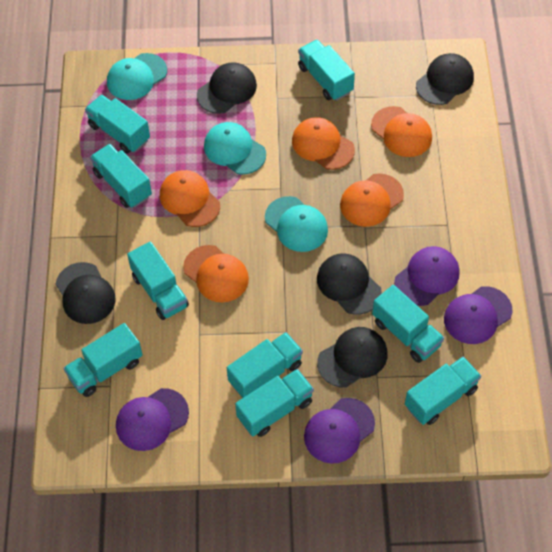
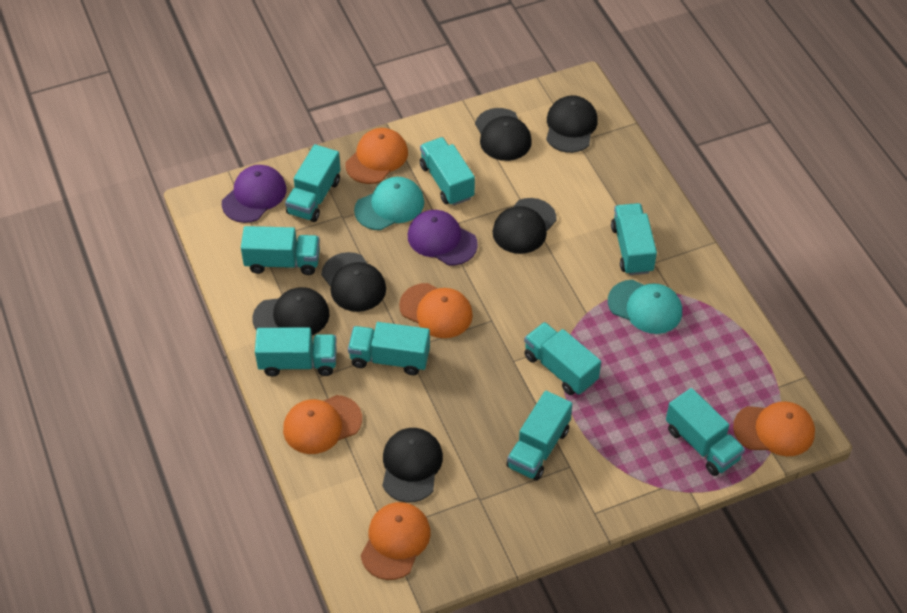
black cap: [56,262,115,324] [197,62,257,114] [317,253,382,315] [317,327,388,388] [416,53,474,105] = 5 -> [253,287,329,335] [321,252,386,312] [382,428,443,502] [475,108,532,161] [493,198,557,254] [546,95,598,153] = 6
purple cap: [116,388,189,451] [304,398,375,464] [394,246,460,306] [444,286,512,344] = 4 -> [222,165,286,223] [408,210,478,265] = 2
turquoise cap: [107,53,167,100] [204,122,266,175] [265,196,328,252] = 3 -> [354,177,424,230] [608,280,682,334] = 2

